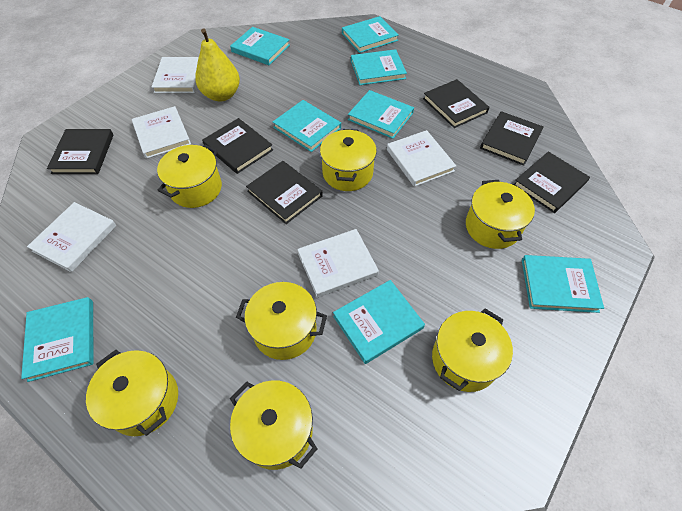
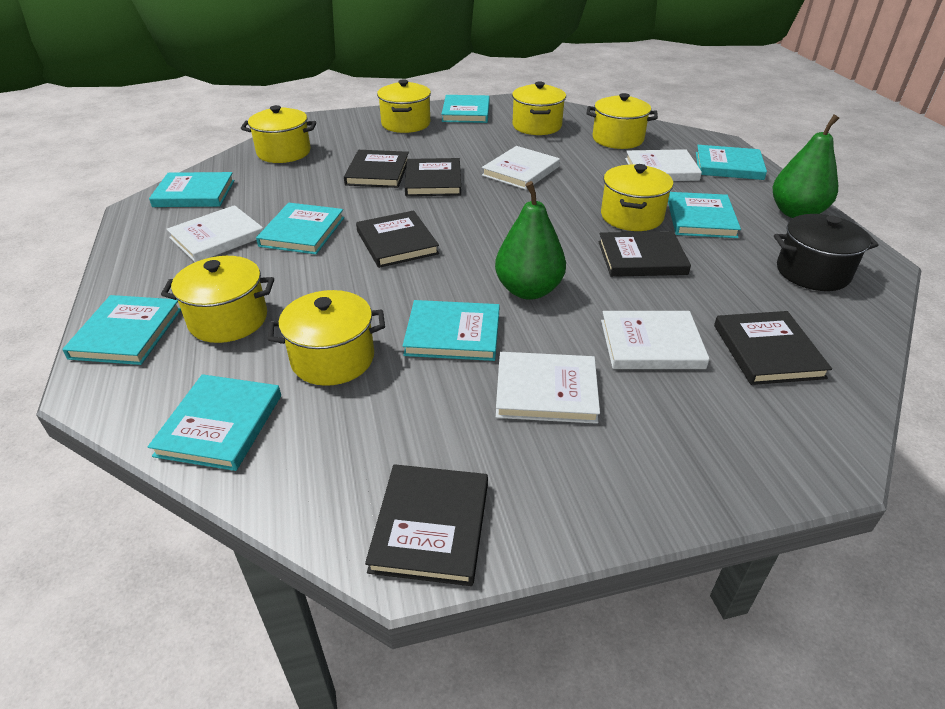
black pot: none = 0 -> [774,214,879,291] = 1
green pear: none = 0 -> [495,181,566,300] [773,115,839,218] = 2
yellow pear: [195,28,240,102] = 1 -> none = 0

